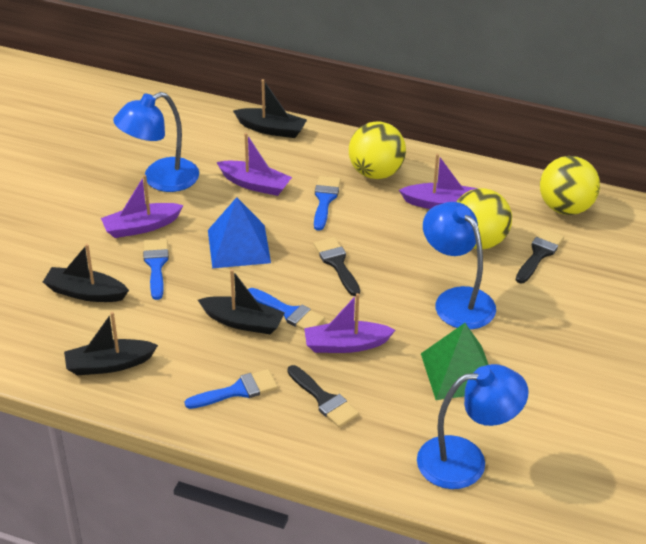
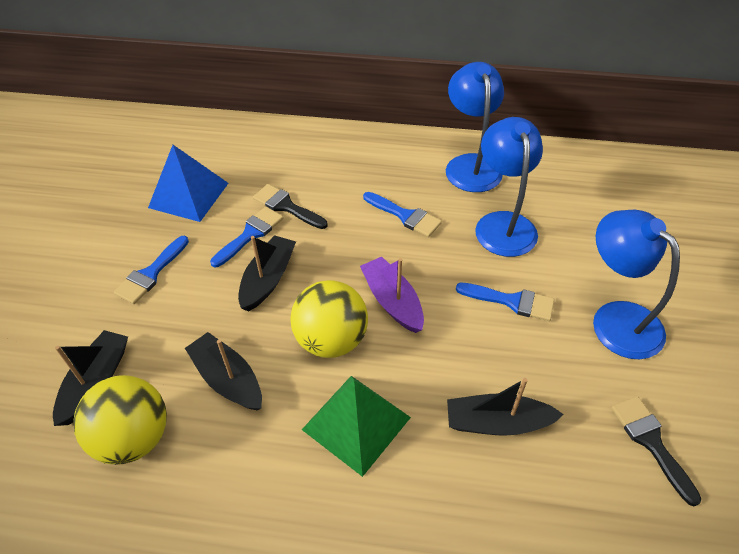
black brush: [287,365,359,428] [314,237,360,296] [516,229,564,284] = 3 -> [253,184,328,229] [611,396,701,506] = 2
purple boat: [101,175,184,238] [216,133,292,196] [304,293,395,353] [399,154,478,209] = 4 -> [360,257,424,333] = 1
yellow ball: [349,121,406,179] [457,188,512,249] [540,156,600,215] = 3 -> [73,375,167,464] [290,280,368,358] = 2

